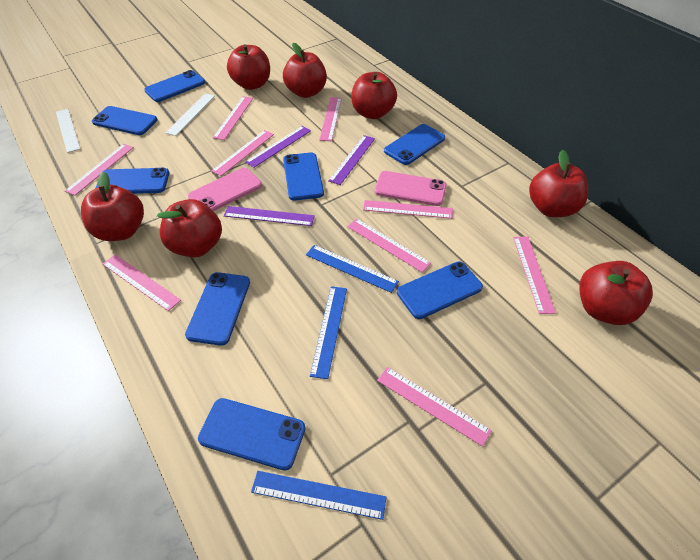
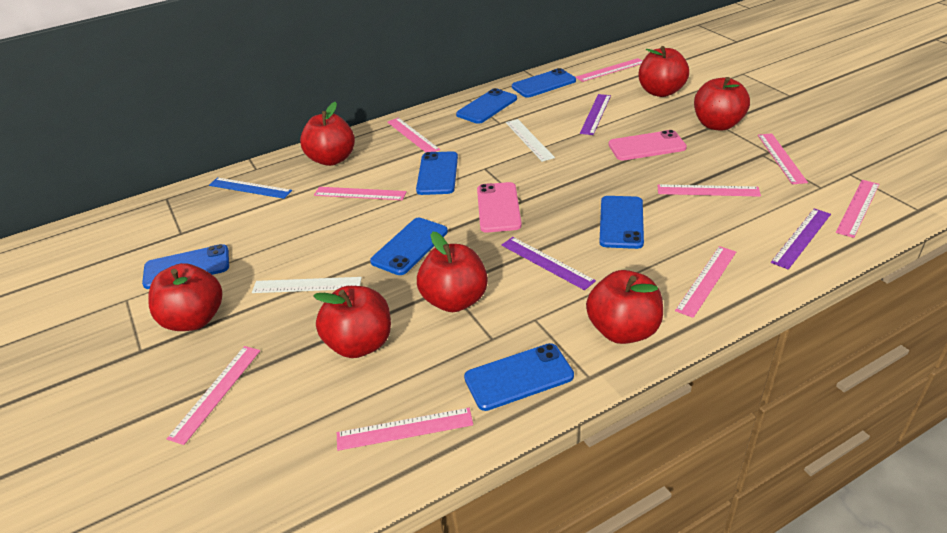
blue phone: [92,106,157,135] [95,168,170,194] [144,70,205,102] [185,272,250,346] [198,398,305,471] [283,152,324,201] [384,124,445,165] [397,261,483,319] = 8 -> [142,244,229,289] [370,218,448,275] [416,151,458,195] [456,88,517,124] [464,343,574,411] [512,68,576,98] [599,196,644,249] = 7
blue ruler: [251,471,386,520] [306,245,399,293] [310,286,347,379] = 3 -> [209,177,292,199] = 1

